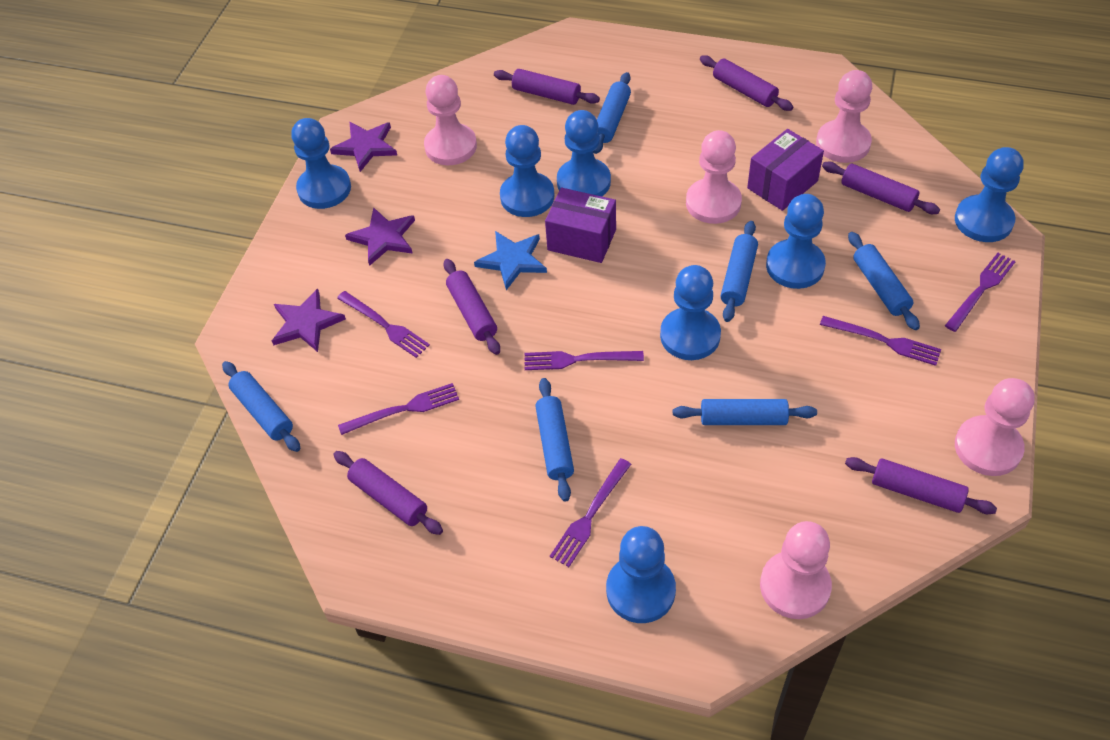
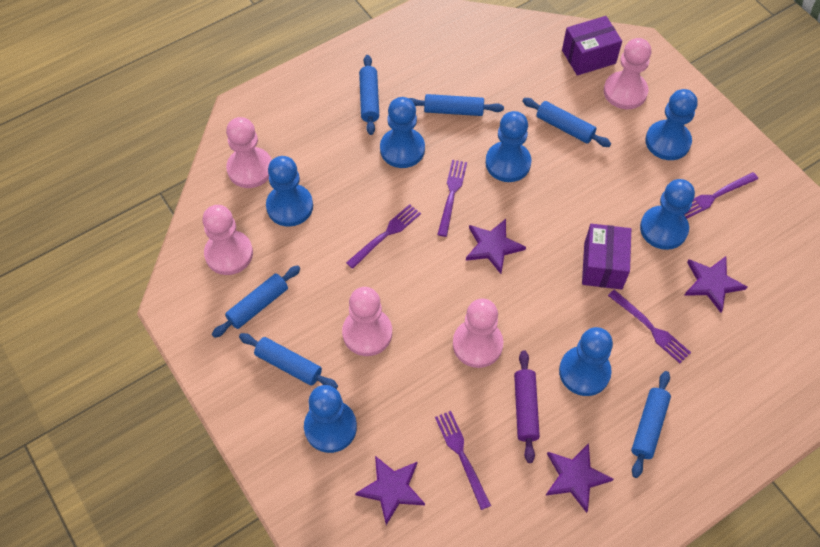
blue star: [474,231,547,290] = 1 -> none = 0
purple fork: [337,291,430,358] [338,383,459,435] [525,351,644,370] [550,458,631,567] [820,316,941,366] [945,253,1016,332] = 6 -> [346,204,421,269] [435,411,491,510] [437,160,467,237] [608,290,691,363] [684,172,758,219] = 5
purple rolling pin: [333,451,443,535] [444,259,500,355] [494,69,600,105] [700,55,793,111] [822,162,940,214] [845,457,997,514] = 6 -> [514,350,540,463] = 1
purple star: [272,289,346,352] [330,122,397,172] [345,207,415,266] = 3 -> [355,456,425,525] [466,219,526,274] [546,443,613,513] [684,256,747,313] = 4

